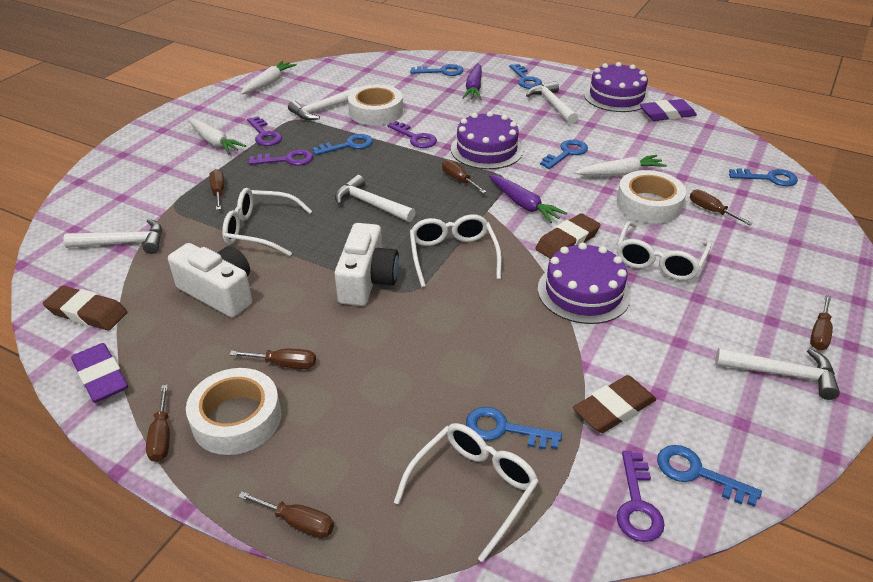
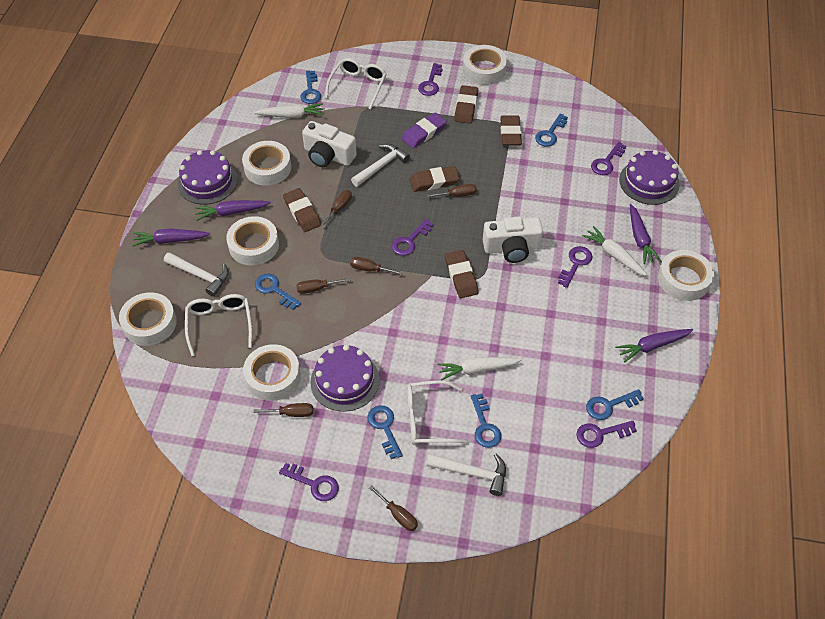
blue key: [312,134,373,156] [410,64,463,76] [466,407,562,450] [509,64,542,89] [540,140,588,169] [657,445,762,507] [729,168,798,186] = 7 -> [255,274,301,310] [300,71,321,104] [368,405,403,459] [471,394,502,448] [535,113,568,146] [586,389,644,420] = 6
brown eraser: [43,286,127,330] [535,213,601,259] [573,375,657,433] = 3 -> [283,188,321,232] [409,166,460,192] [445,250,479,298] [454,85,478,124] [500,115,522,146] = 5
brown screwdriver: [146,385,170,462] [209,169,224,210] [230,349,316,369] [238,491,334,538] [442,159,486,193] [690,190,753,225] [810,295,833,350] = 7 -> [253,403,313,417] [296,278,351,294] [320,190,352,227] [350,257,403,275] [369,485,418,531] [427,184,477,198] = 6
purple carrot: [462,63,482,100] [489,175,567,223] = 2 -> [132,229,210,246] [195,200,271,221] [615,329,693,362] [630,204,661,264] = 4
purple eraser: [71,343,128,403] [640,99,697,121] = 2 -> [402,113,447,148] = 1
purple key: [247,116,282,146] [249,149,313,166] [387,121,437,148] [617,451,665,542] = 4 -> [279,463,339,501] [392,219,434,256] [418,63,443,96] [558,246,592,288] [576,421,637,448] [591,142,626,175] = 6
white glasses: [222,188,312,256] [394,423,539,562] [410,214,502,287] [616,221,711,280] = 4 -> [185,294,252,356] [325,58,386,110] [407,380,469,445] = 3
white hammer: [63,219,162,254] [288,87,357,120] [335,175,416,222] [526,81,578,124] [715,348,840,400] = 5 -> [164,252,229,297] [351,144,410,187] [426,454,506,496] = 3
white tape: [186,368,281,455] [348,84,403,125] [617,170,686,224] = 3 -> [119,292,177,346] [226,216,279,266] [242,141,291,186] [243,344,301,401] [463,45,507,85] [658,250,714,301] = 6

